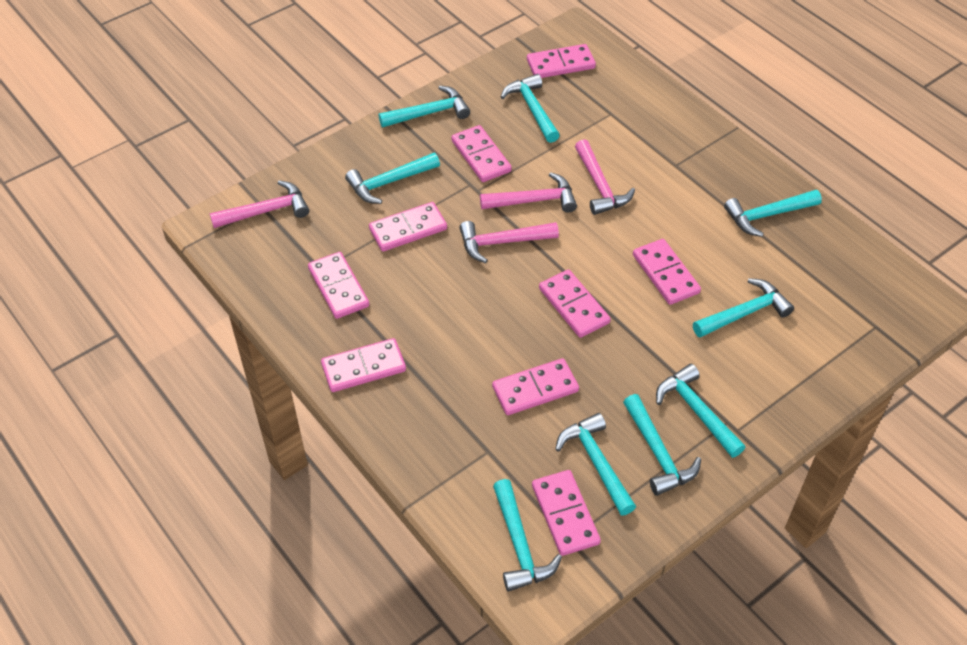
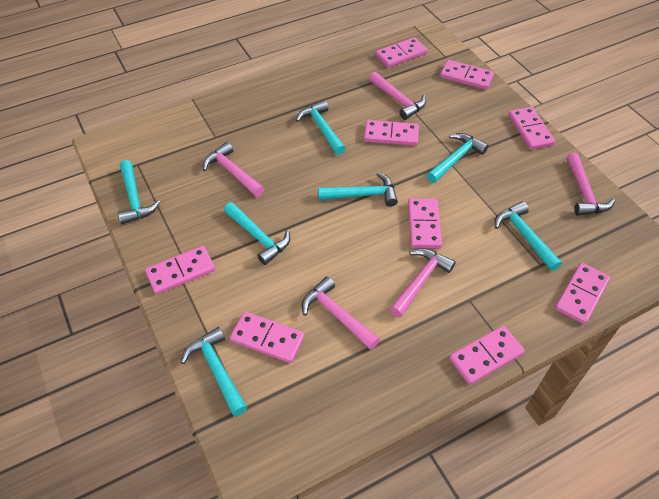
pink hammer: [210,180,309,228] [459,221,559,263] [480,172,577,213] [575,139,635,215] = 4 -> [203,142,264,197] [302,276,380,350] [369,72,426,120] [390,248,456,317] [567,153,615,216] = 5
turquoise hammer: [345,153,440,204] [378,86,470,127] [493,479,562,592] [501,74,560,143] [555,413,636,515] [623,394,701,496] [656,364,745,458] [693,278,794,338] [724,190,822,237] = 9 -> [118,160,160,225] [181,327,248,416] [224,202,290,265] [296,100,346,155] [318,172,398,206] [427,133,489,183] [495,201,562,271] = 7

